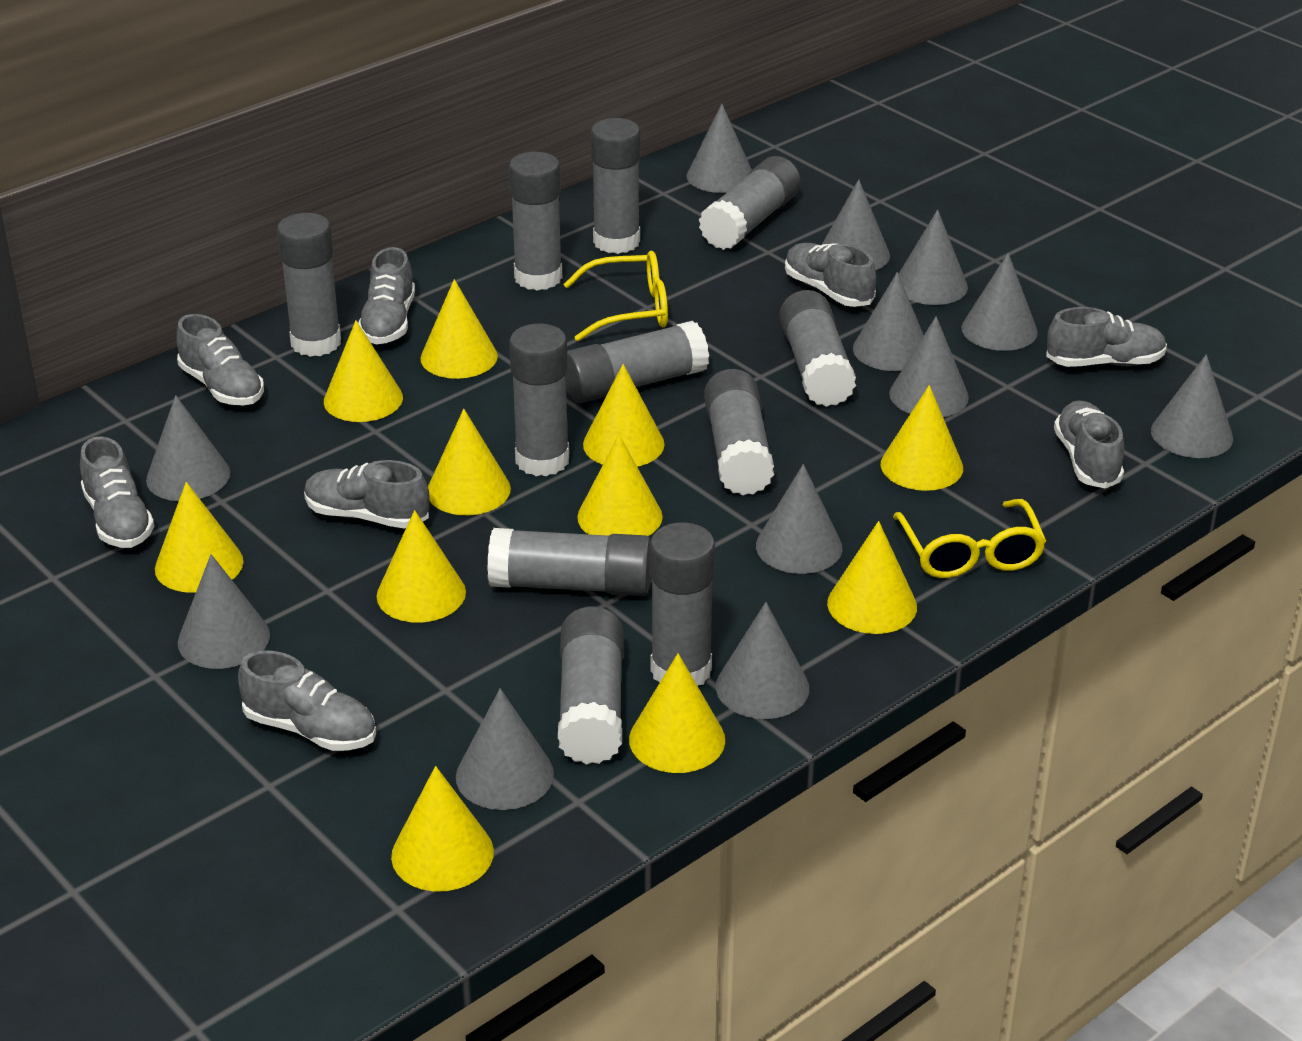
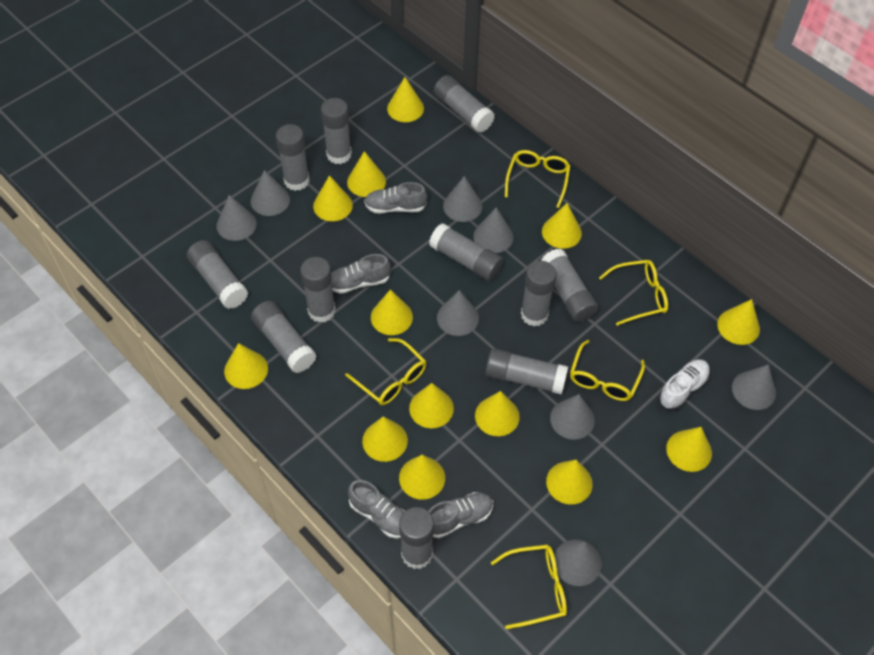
grey cone: [146,395,230,501] [178,554,270,669] [456,688,554,810] [687,104,752,193] [716,602,809,719] [756,464,842,574] [822,179,890,270] [853,272,924,371] [889,316,969,417] [899,210,968,305] [961,253,1038,351] [1151,354,1233,458] = 12 -> [216,195,257,241] [251,170,290,216] [437,290,479,336] [443,176,482,222] [473,207,514,253] [550,394,595,440] [554,539,602,586] [732,365,776,410] = 8
grey shoe: [80,436,154,548] [176,314,264,405] [238,650,376,751] [304,460,429,528] [358,247,415,344] [785,243,876,307] [1046,307,1167,367] [1054,400,1124,489] = 8 -> [331,254,391,294] [348,480,405,539] [364,182,427,213] [429,492,493,538] = 4
white shoe: none = 0 -> [658,359,710,411] = 1
yellow cone: [155,482,244,593] [324,320,403,422] [376,510,466,623] [391,766,494,891] [421,279,498,379] [428,409,511,515] [577,435,663,536] [583,364,665,467] [629,653,725,773] [827,521,917,634] [881,385,963,491] = 11 -> [224,343,268,389] [313,175,353,221] [347,151,386,197] [362,416,408,462] [371,289,413,335] [387,77,424,122] [399,455,445,500] [409,383,454,428] [475,391,520,436] [542,203,582,249] [546,460,593,505] [666,427,712,472] [717,299,760,345] = 13
yellow glasses: [563,251,668,341] [893,499,1046,578] = 2 -> [345,338,427,405] [491,544,567,629] [505,150,570,208] [570,340,645,401] [599,260,668,326] = 5

